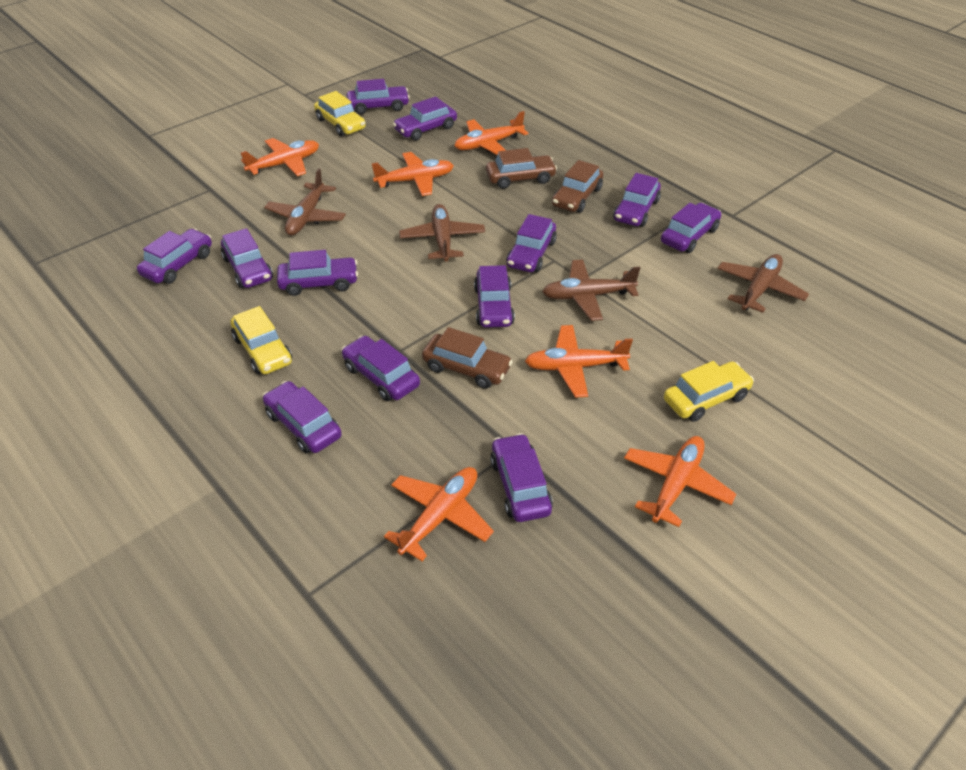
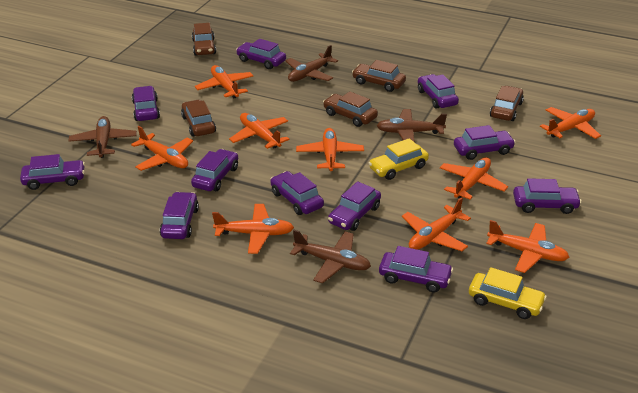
brown car: [422,327,513,389] [486,148,557,189] [552,160,603,213] = 3 -> [181,100,216,137] [192,23,216,56] [323,91,378,127] [352,60,406,92] [490,86,524,121] = 5
orange plane: [241,138,319,176] [372,152,454,196] [384,467,494,561] [454,111,528,155] [525,325,633,398] [624,436,737,527] = 6 -> [131,126,193,171] [195,65,254,99] [212,204,294,254] [229,113,289,149] [296,128,364,171] [402,197,471,251] [440,157,508,200] [486,220,569,273] [540,107,601,139] = 9
purple car: [137,229,212,284] [221,228,273,288] [263,381,342,454] [277,250,358,296] [342,336,420,401] [346,79,410,115] [393,97,457,141] [474,265,515,328] [490,433,553,522] [506,214,557,272] [613,173,661,227] [661,203,721,253] = 12 -> [20,154,85,190] [132,86,160,121] [160,192,199,239] [191,149,238,191] [236,39,286,69] [270,171,324,215] [328,181,381,231] [379,246,453,293] [418,74,459,109] [454,125,516,160] [513,178,582,214] = 11
yellow car: [230,306,292,374] [314,91,366,137] [664,361,754,422] = 3 -> [368,138,429,180] [469,267,547,319] = 2

